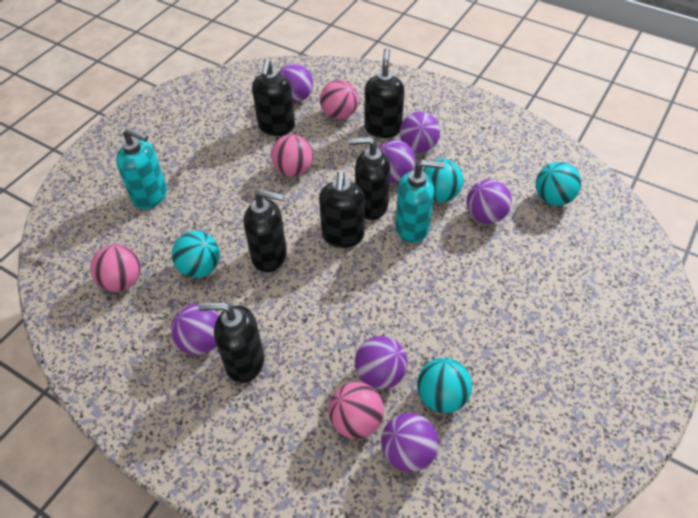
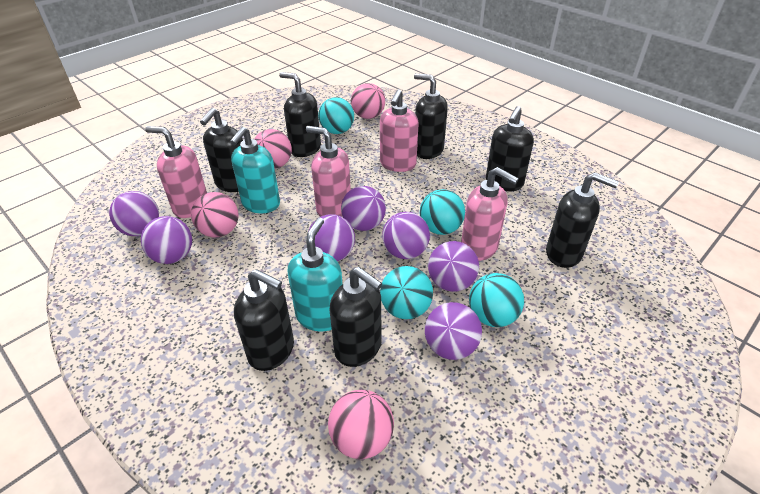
black soap dispenser: [198,302,264,383] [244,190,287,272] [252,59,295,136] [319,171,365,248] [348,137,390,220] [364,48,405,138] = 6 -> [200,108,243,192] [234,269,294,371] [279,72,321,157] [330,267,382,367] [414,73,448,159] [486,106,534,191] [546,172,619,268] = 7
pink soap dispenser: none = 0 -> [145,126,207,218] [306,126,351,217] [380,89,419,172] [461,167,519,261] = 4

